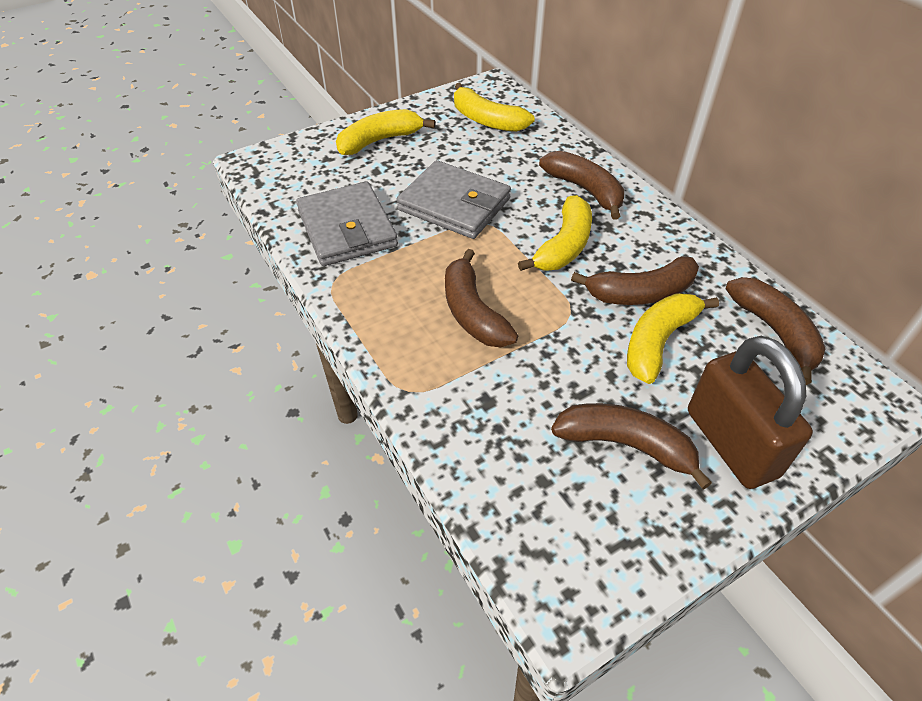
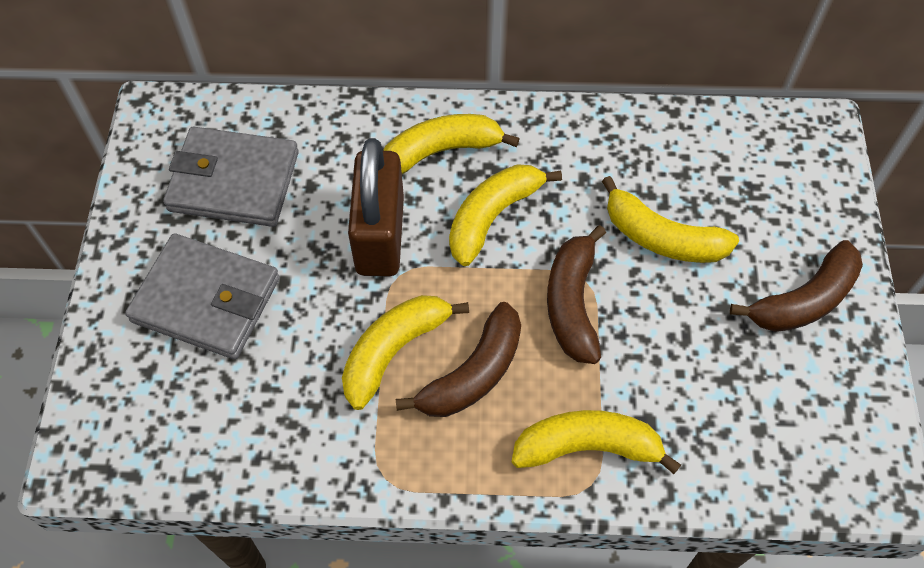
brown banana: [445,249,518,348] [539,151,624,219] [551,403,712,490] [571,256,699,305] [726,277,826,385] = 5 -> [396,302,521,417] [547,225,606,364] [730,240,863,332] = 3
yellow banana: [336,109,435,155] [454,83,535,132] [518,195,592,271] [627,293,719,384] = 4 -> [342,295,469,410] [383,114,520,174] [449,164,562,266] [512,410,681,474] [602,176,739,263] = 5

